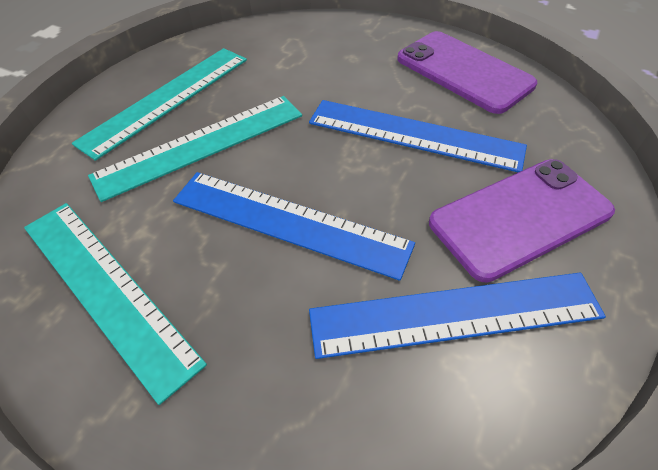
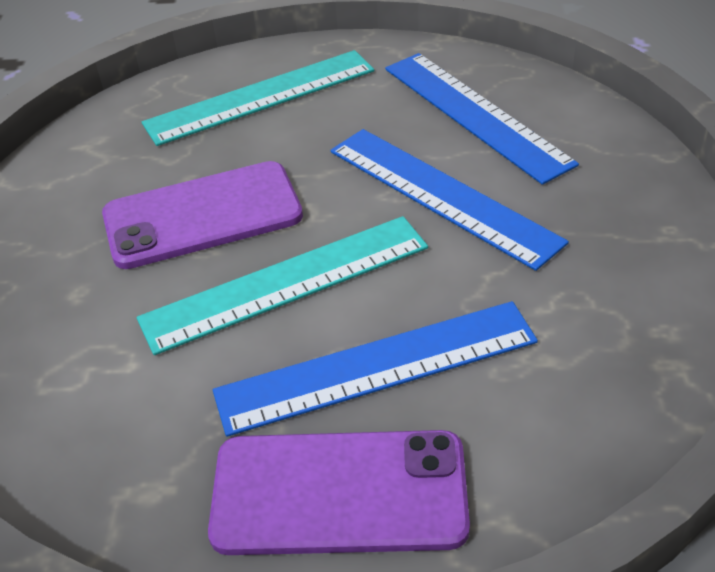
turquoise ruler: [24,203,207,405] [72,48,247,161] [88,96,302,202] = 3 -> [137,216,428,355] [142,50,374,146] = 2

